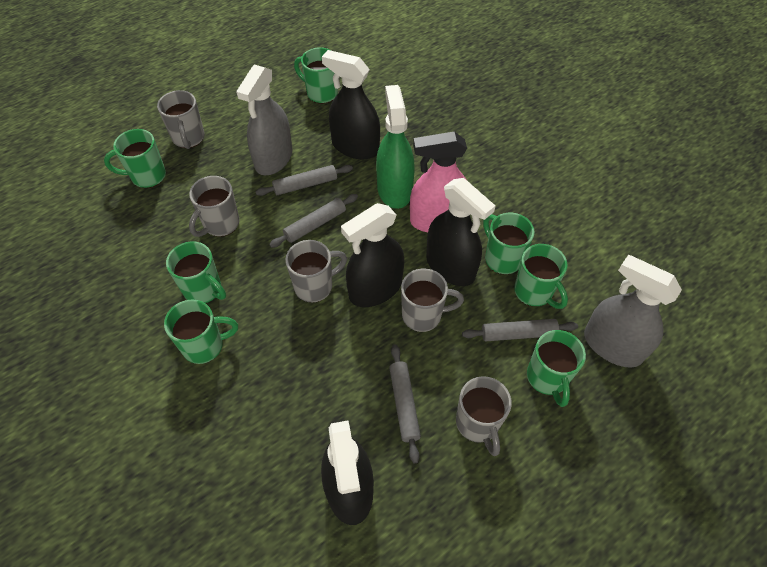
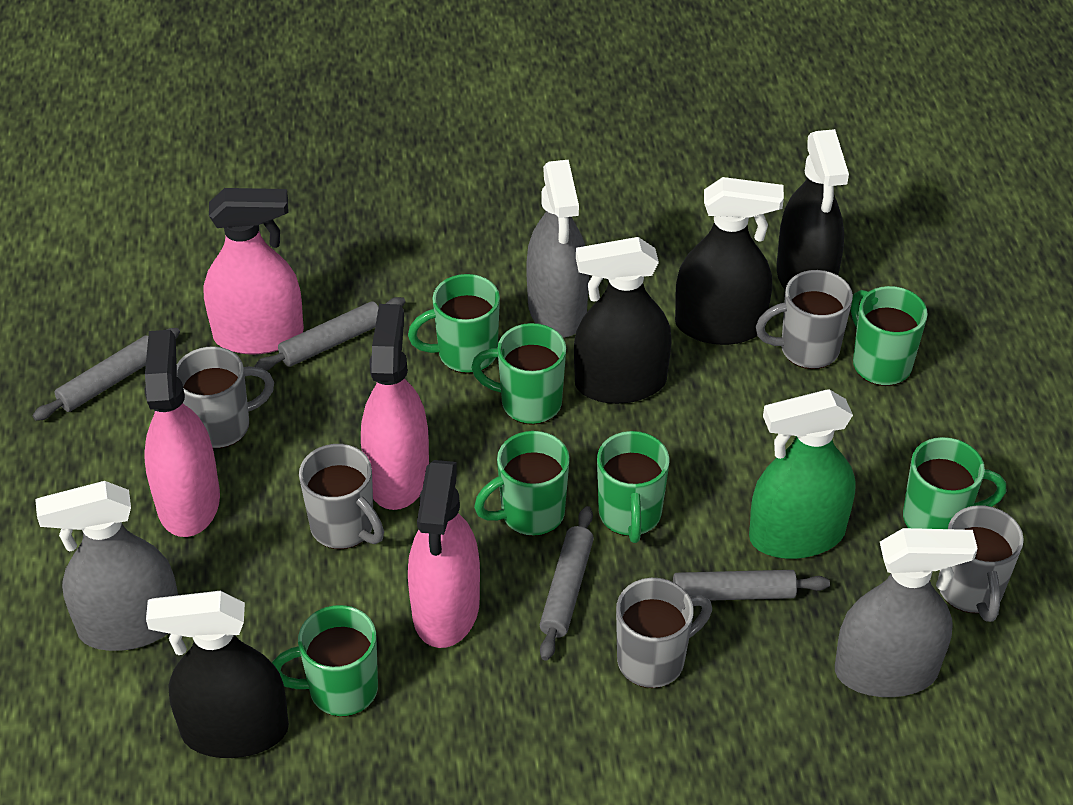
grey spray bottle: [236,65,293,175] [584,255,682,368] = 2 -> [35,481,178,651] [526,159,589,337] [835,528,978,697] = 3
pink spray bottle: [410,131,467,232] = 1 -> [144,330,220,537] [203,188,304,354] [361,304,429,510] [408,460,480,648] = 4

